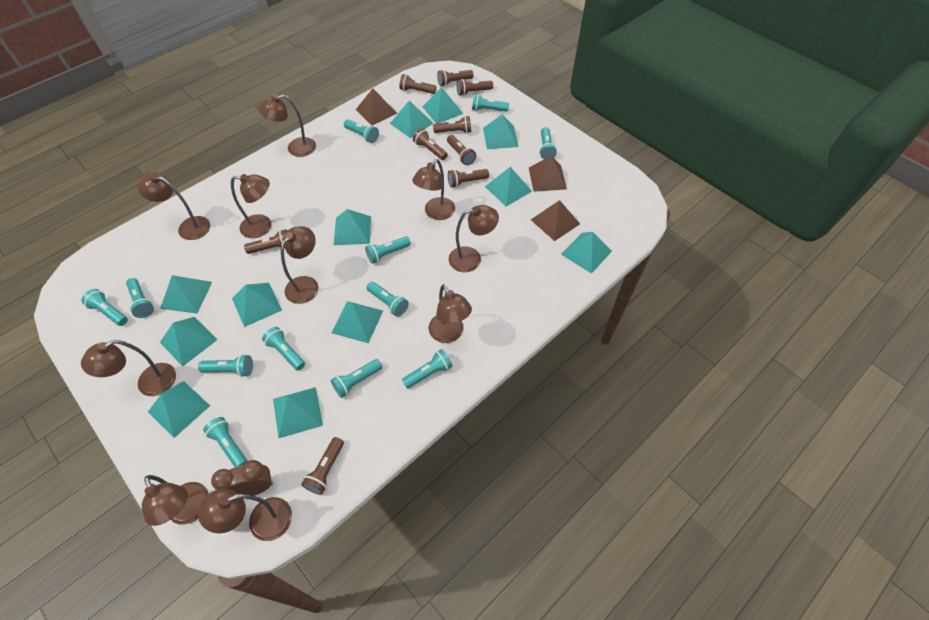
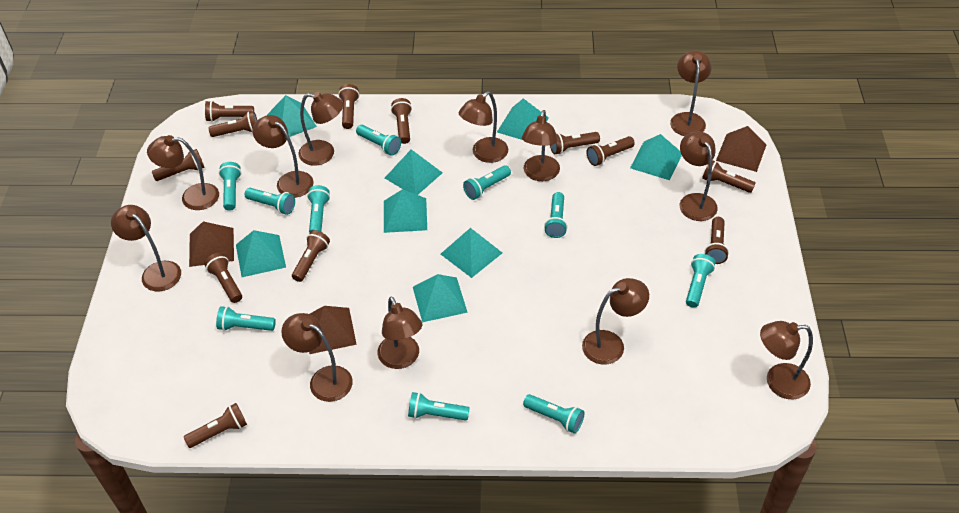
brown clock: [211,460,273,496] = 1 -> none = 0
brown flashlight: [244,229,287,254] [301,437,344,495] [399,74,436,94] [413,128,448,160] [433,116,471,133] [437,70,473,86] [447,135,476,165] [448,169,489,188] [457,79,493,96] = 9 -> [152,149,205,181] [184,403,247,448] [204,253,242,303] [205,101,254,122] [208,111,257,137] [292,230,330,282] [338,84,359,129] [391,98,412,144] [550,132,600,155] [587,136,635,166] [702,160,756,193] [704,217,729,264] = 12
brown lamp: [81,340,176,396] [138,172,210,240] [142,475,209,526] [198,489,292,541] [231,174,271,238] [258,94,316,157] [281,226,318,304] [412,159,455,220] [429,284,472,343] [449,205,499,272] = 10 -> [111,205,181,292] [147,135,219,210] [252,115,314,198] [281,313,353,402] [298,92,343,166] [378,296,422,369] [459,91,508,163] [522,110,560,181] [582,278,649,365] [670,51,712,136] [680,132,718,221] [760,321,813,399] = 12
turquoise flashlight: [82,289,128,326] [126,278,154,318] [198,354,253,377] [203,417,247,467] [262,327,305,371] [331,359,382,398] [344,119,379,143] [365,236,411,264] [366,282,409,317] [402,349,452,389] [472,94,509,112] [539,127,557,159] = 12 -> [216,306,276,331] [219,162,241,211] [244,188,295,215] [307,185,330,232] [356,125,401,156] [408,392,470,420] [463,165,511,200] [523,394,585,434] [544,192,568,238] [686,254,715,308] = 10
turquoise pyramid: [148,381,210,438] [160,275,212,314] [160,317,217,367] [232,283,282,327] [273,387,323,438] [332,301,383,343] [334,209,371,245] [390,100,433,138] [422,87,463,124] [483,115,519,149] [485,167,532,206] [561,232,612,274] = 12 -> [236,230,286,277] [266,95,317,137] [384,189,427,233] [385,149,442,195] [413,274,468,322] [441,228,502,278] [497,98,549,140] [630,134,682,180] = 8

